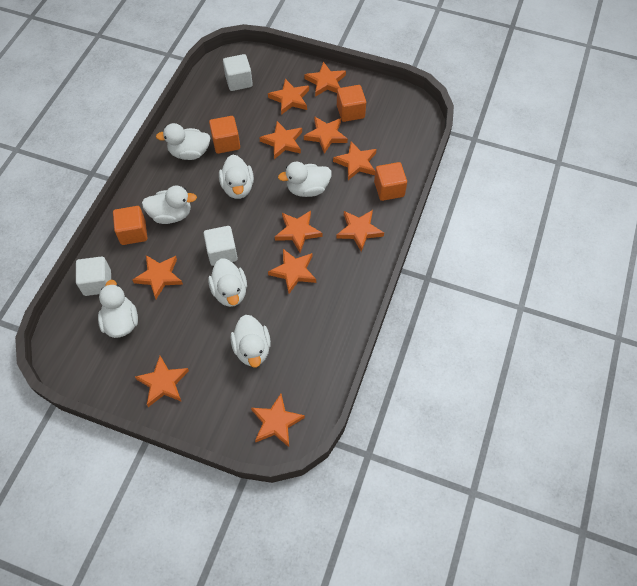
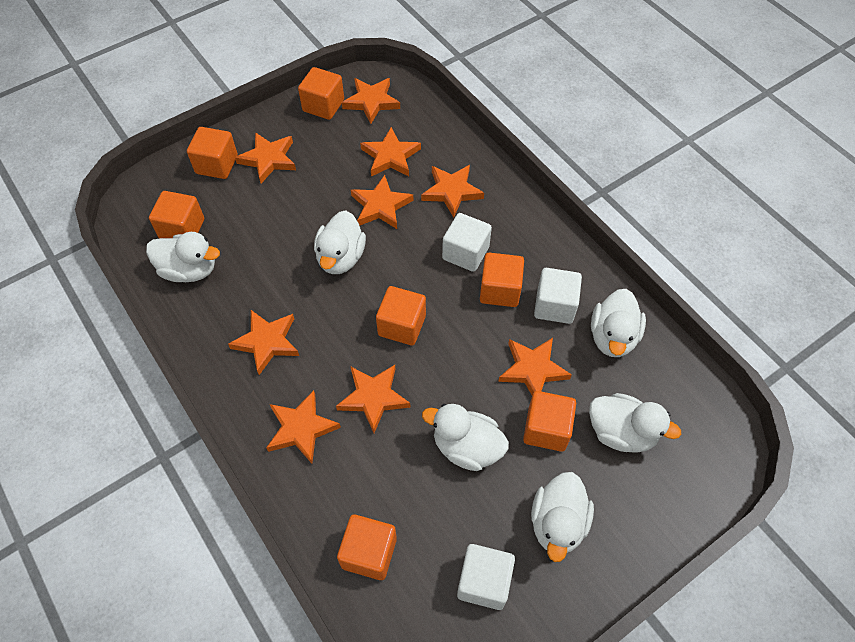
orange cube: [113,206,147,245] [209,116,240,154] [337,85,366,122] [374,162,407,201] = 4 -> [149,191,204,239] [187,127,238,179] [298,67,344,120] [337,515,397,580] [376,286,426,345] [480,253,524,307] [523,391,576,452] = 7
orange star: [133,255,183,299] [135,356,189,407] [251,394,305,447] [259,121,302,159] [268,79,309,115] [268,249,316,293] [275,211,322,252] [304,62,346,97] [304,116,348,154] [333,141,377,180] [336,210,384,252] = 11 -> [228,310,299,375] [235,132,296,183] [266,390,341,464] [336,365,411,433] [342,78,400,124] [351,175,413,229] [360,127,421,176] [421,165,484,218] [498,338,572,395] = 9
white duck: [98,280,138,338] [142,185,197,224] [156,123,210,160] [208,258,247,307] [219,154,254,199] [231,315,271,368] [278,162,332,197] = 7 -> [146,232,220,282] [314,210,366,274] [422,404,509,471] [531,472,594,562] [589,393,681,453] [591,289,646,357] = 6

